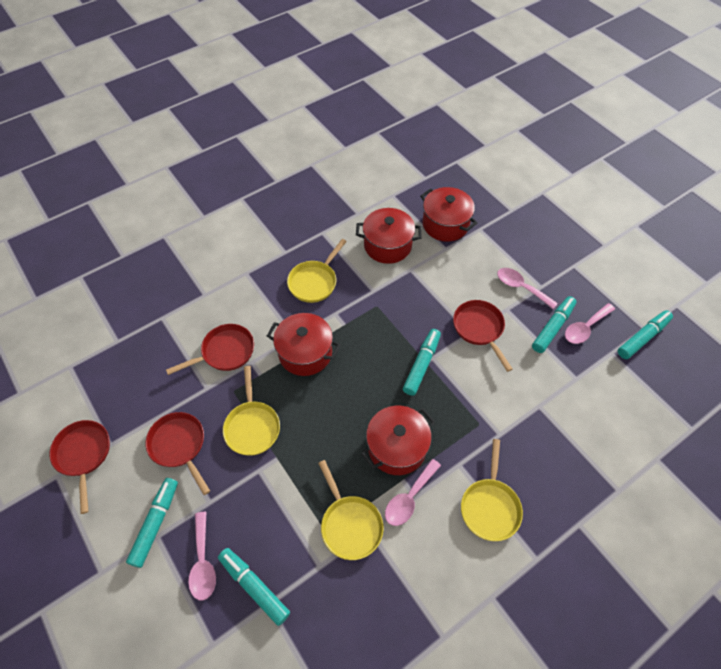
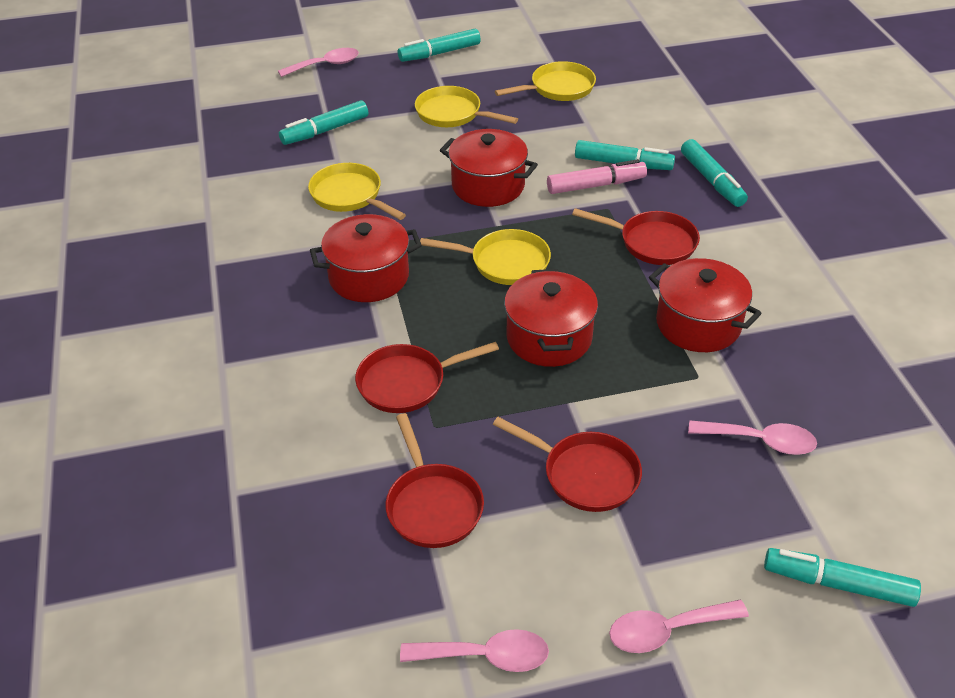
pink marker: none = 0 -> [547,159,647,194] = 1

